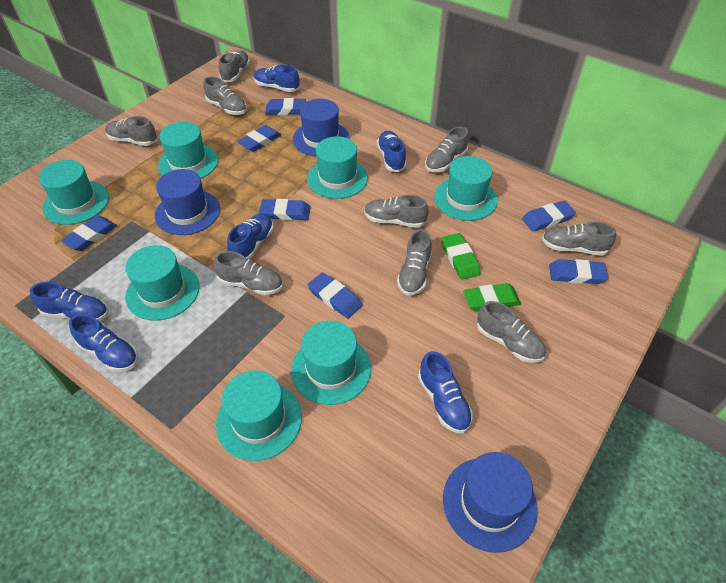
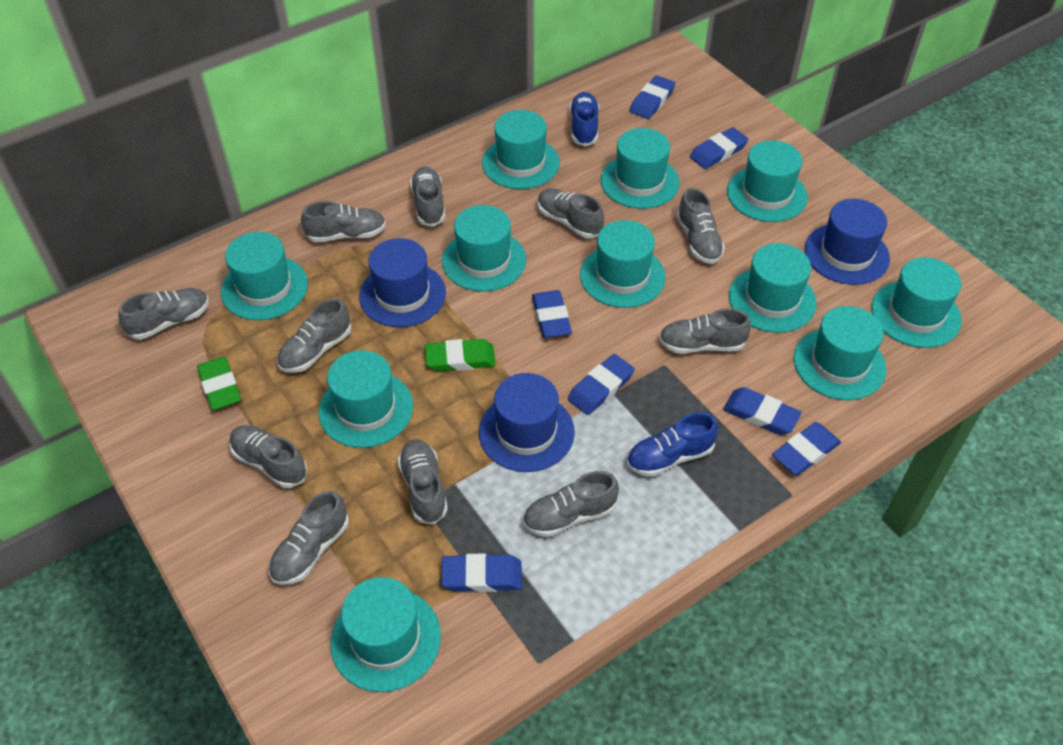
blue shoe: [30,281,108,321] [69,314,138,372] [227,213,274,259] [254,64,300,92] [377,131,406,172] [418,351,473,433] = 6 -> [569,92,599,146] [627,412,718,477] = 2
grey shoe: [105,116,157,146] [203,76,247,115] [214,251,283,295] [219,51,250,82] [364,195,429,228] [397,229,432,296] [425,127,469,172] [477,301,546,363] [542,222,616,256] = 9 -> [118,288,209,340] [229,425,308,488] [269,491,349,585] [277,298,352,373] [301,201,386,242] [397,439,448,525] [410,167,445,227] [523,471,619,537] [538,188,604,238] [659,309,751,354] [677,188,725,264] = 11
turquoise hat: [39,160,109,225] [125,245,200,321] [158,122,218,179] [216,370,302,461] [291,321,371,405] [307,136,368,199] [434,156,498,221] = 7 -> [221,232,308,320] [318,350,413,448] [330,577,441,692] [442,205,526,292] [482,110,560,189] [580,220,665,308] [600,128,680,209] [727,140,808,222] [729,243,817,333] [793,306,886,400] [871,257,962,348] = 11

